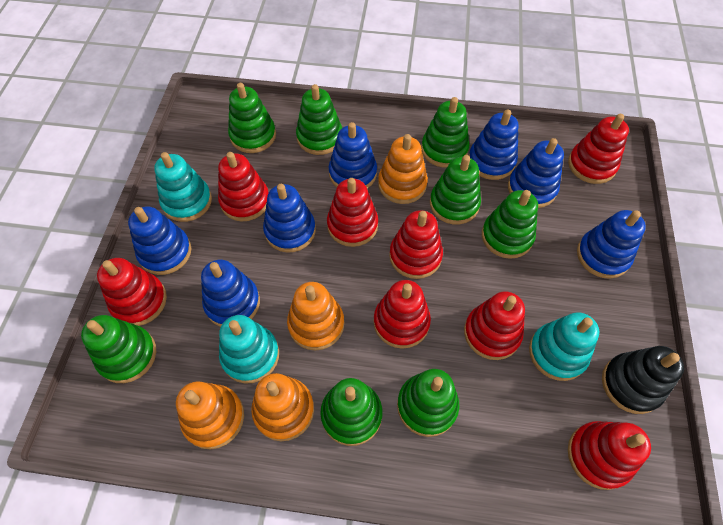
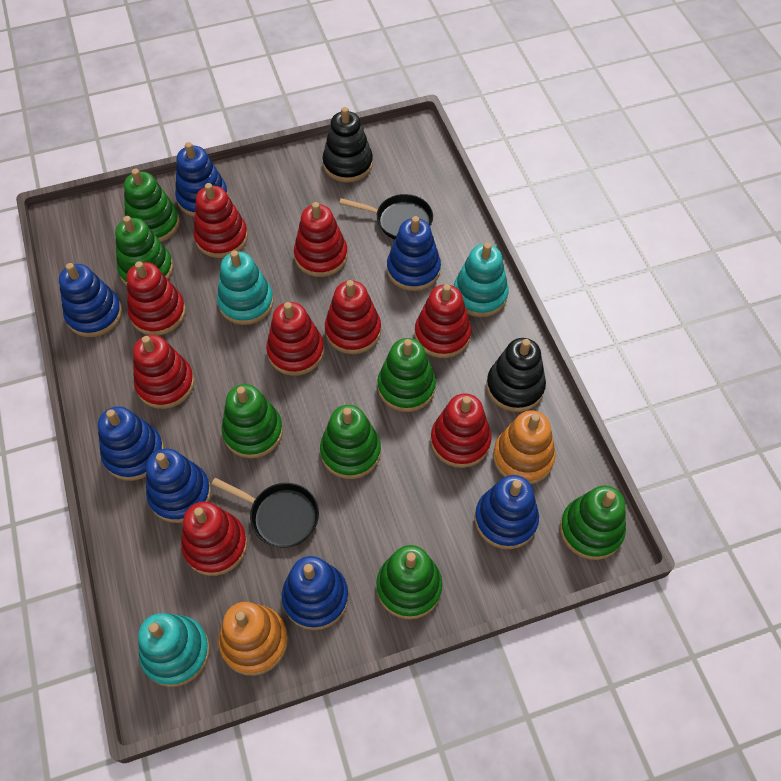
black pan: none = 0 -> [211,478,319,548] [339,194,433,239] = 2
black stacking toy: [602,346,684,414] = 1 -> [323,107,373,183] [486,338,546,412] = 2
green stacking toy: [81,315,156,383] [228,83,276,153] [296,84,342,155] [320,378,383,446] [397,369,460,437] [421,97,469,168] [430,155,481,224] [482,190,538,259] = 8 -> [115,216,173,286] [124,169,180,242] [222,384,283,459] [320,405,381,479] [376,545,443,620] [377,338,436,412] [560,486,626,560] = 7
orange stacking toy: [176,382,244,449] [251,373,314,441] [287,282,344,350] [378,134,428,204] = 4 -> [218,602,288,676] [493,410,556,484] = 2
red stacking toy: [97,258,167,326] [218,152,269,221] [327,178,378,247] [374,280,431,349] [389,210,443,279] [464,291,525,360] [568,114,629,184] [568,421,651,490] = 8 -> [127,261,186,336] [133,335,195,409] [181,501,248,576] [193,183,248,258] [266,302,324,376] [294,202,348,277] [325,280,381,354] [415,284,471,358] [430,393,492,468] = 9

